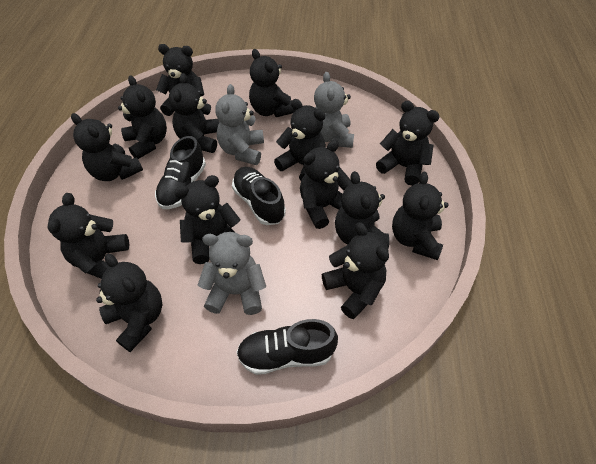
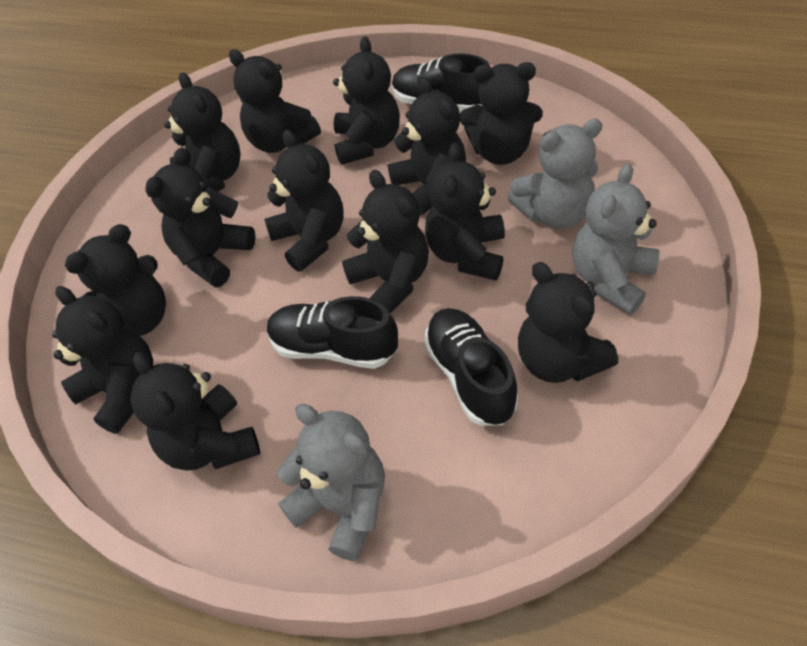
black teddy bear: [48,193,129,279] [71,113,143,181] [96,254,162,352] [118,75,167,159] [156,44,204,116] [169,73,220,153] [174,175,241,264] [249,49,295,117] [274,99,326,181] [300,140,352,229] [322,222,389,319] [335,171,389,249] [376,101,440,186] [392,172,449,260] = 14 -> [52,286,153,434] [65,224,166,336] [130,352,260,470] [146,147,256,287] [164,72,241,192] [229,49,321,153] [264,130,344,272] [333,36,400,165] [342,170,429,314] [388,77,466,215] [425,143,505,281] [460,62,543,165] [518,262,618,383] = 13

